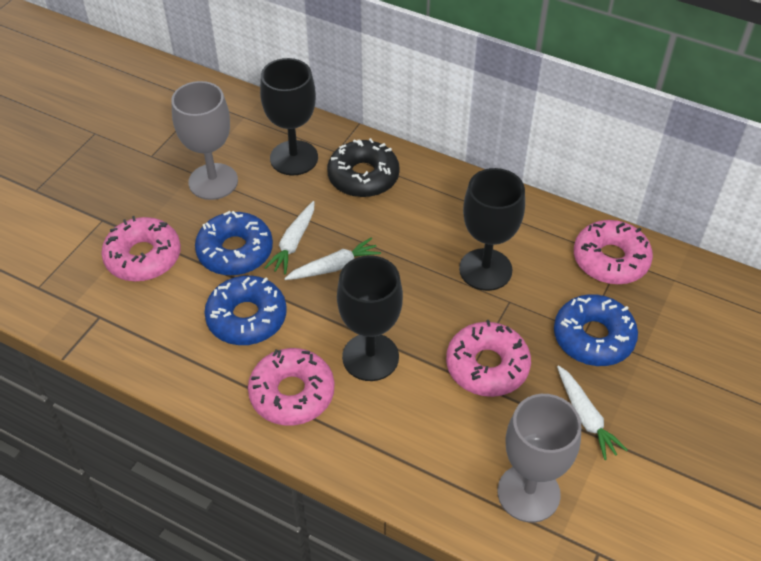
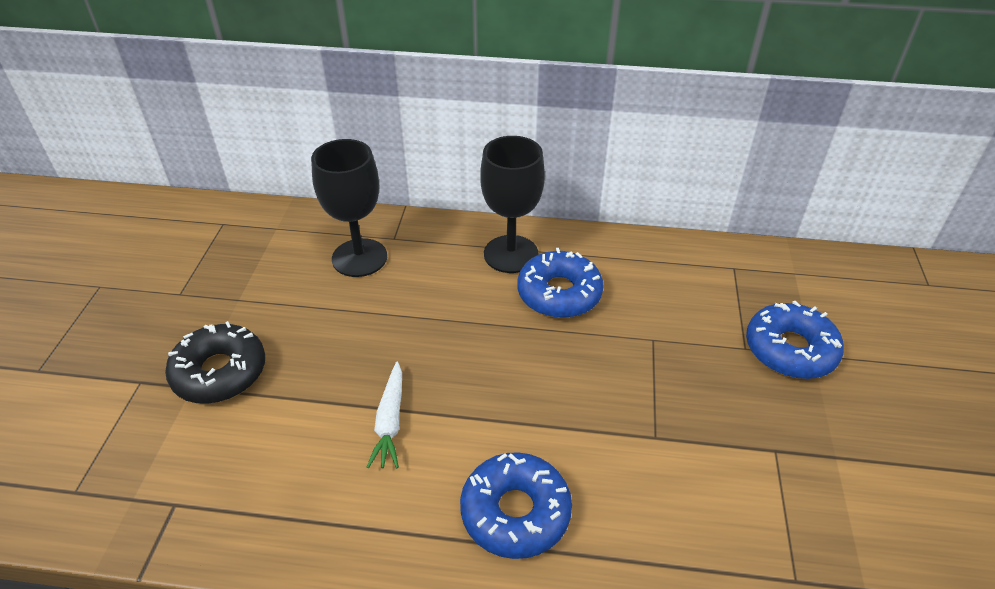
black goblet: [260,58,318,175] [337,255,403,381] [459,168,525,291] = 3 -> [311,139,387,277] [480,136,545,273] = 2
grey goblet: [171,81,238,200] [497,394,582,523] = 2 -> none = 0
pink donut: [101,216,181,281] [248,348,335,426] [446,320,531,397] [574,220,653,284] = 4 -> none = 0
white carrot: [264,201,314,274] [284,238,381,280] [557,366,627,460] = 3 -> [367,362,402,468] = 1

